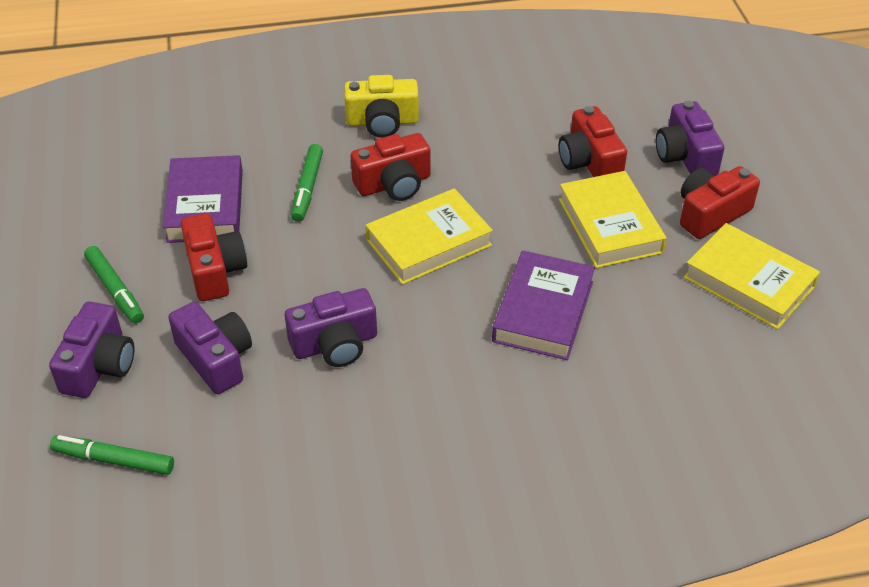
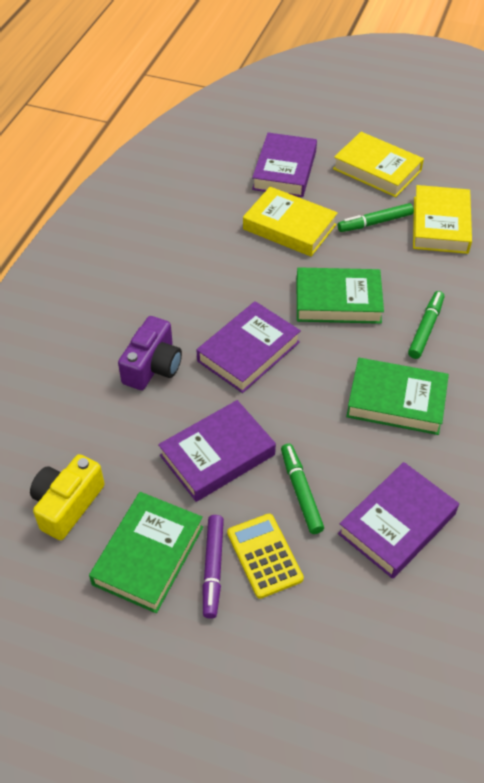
green book: none = 0 -> [89,492,203,613] [297,267,384,324] [346,358,449,435] = 3
purple book: [163,155,243,243] [492,250,595,360] = 2 -> [158,400,276,502] [196,301,301,393] [252,133,317,197] [338,462,459,579] = 4
purple camera: [49,301,134,398] [168,302,252,394] [285,288,377,367] [656,101,724,176] = 4 -> [118,316,182,390] = 1
purple marker: none = 0 -> [203,515,224,619] = 1
red camera: [181,213,247,301] [351,133,431,201] [559,106,627,177] [680,166,760,239] = 4 -> none = 0
yellow calculator: none = 0 -> [227,514,304,599] = 1

